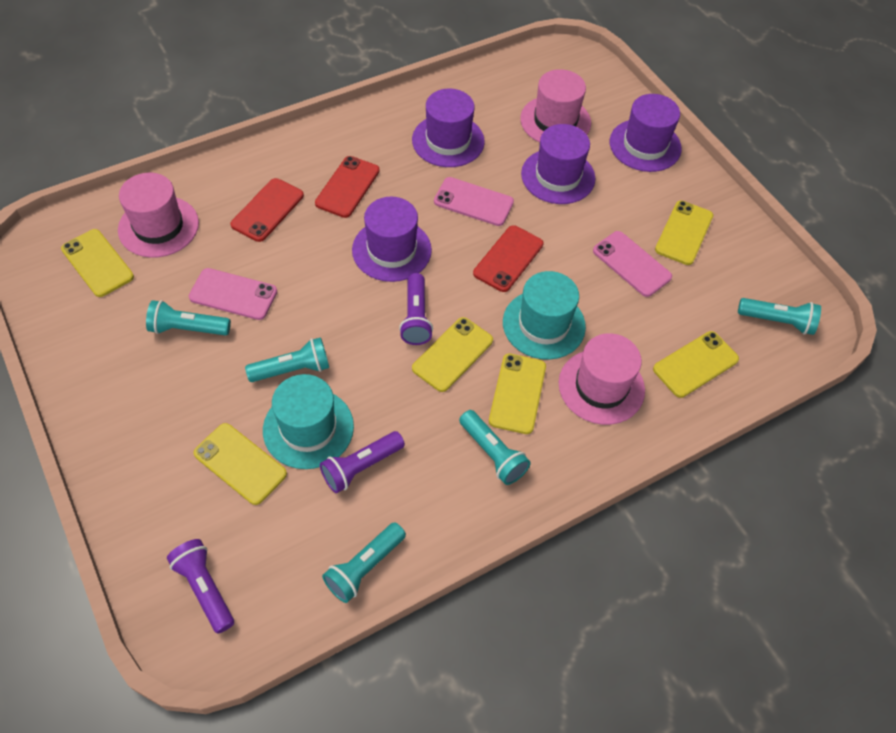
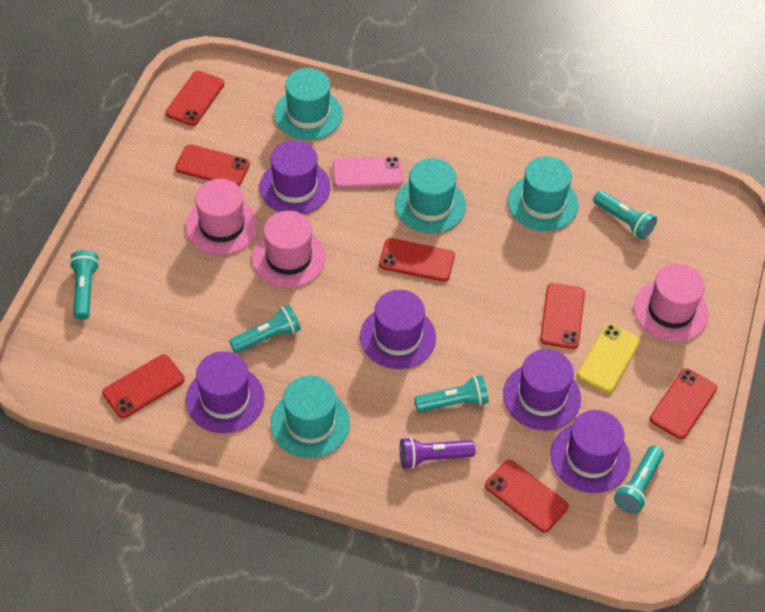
pink phone: [189,268,277,320] [434,177,514,226] [593,231,672,297] = 3 -> [333,157,403,188] = 1
purple flashlight: [167,539,234,634] [320,431,405,493] [399,273,433,345] = 3 -> [400,437,476,469] = 1
purple hat: [352,197,432,282] [412,89,485,167] [521,124,595,204] [610,94,682,172] = 4 -> [186,351,265,433] [260,140,331,214] [360,290,436,369] [503,349,581,431] [550,410,631,493] = 5
red phone: [231,178,304,242] [315,156,380,218] [473,225,544,292] = 3 -> [102,354,185,418] [166,71,225,126] [175,144,250,186] [379,238,455,282] [485,460,568,533] [540,283,585,349] [650,368,717,439] = 7
turquoise hat: [263,374,354,469] [503,271,586,360] = 2 -> [271,375,350,458] [274,68,343,140] [395,158,466,233] [507,156,579,231] = 4
yellow phone: [61,229,134,297] [194,423,287,505] [412,317,493,392] [489,353,546,434] [653,331,739,398] [655,200,713,265] = 6 -> [577,324,640,393] = 1

